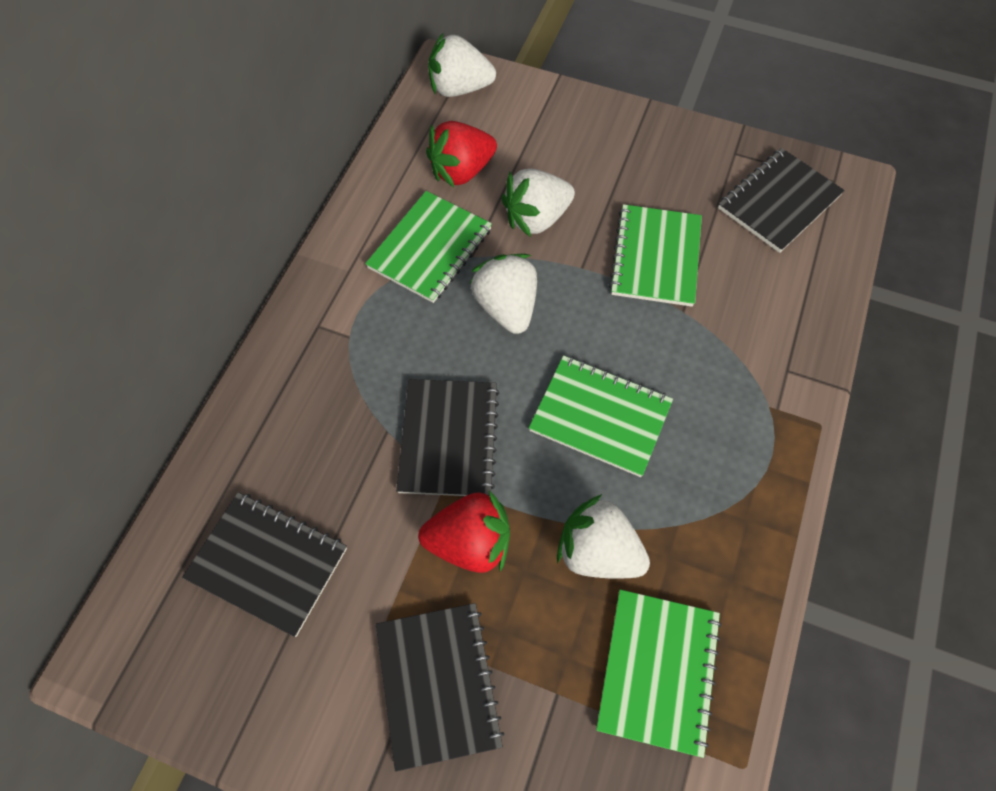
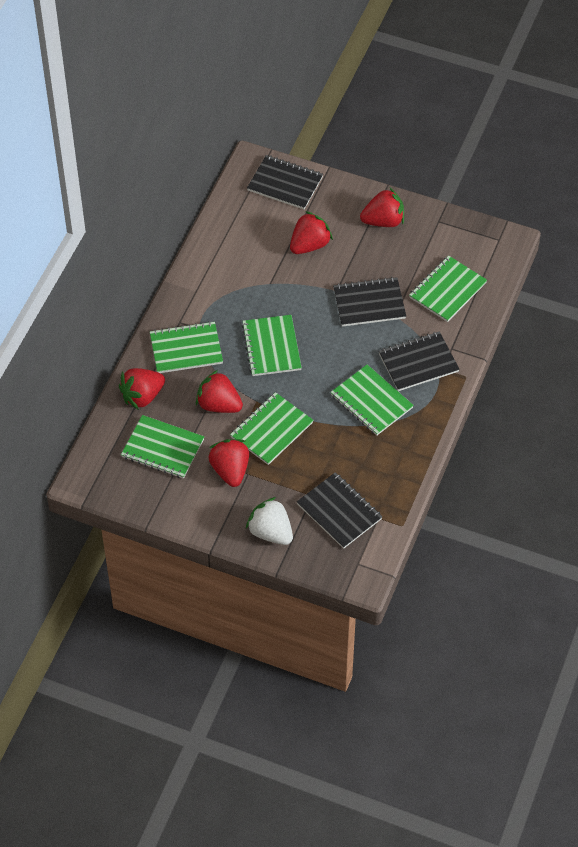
green notebook: [365,191,492,303] [529,355,673,477] [596,589,722,758] [609,204,702,307] = 4 -> [121,415,204,479] [150,321,223,373] [230,392,313,465] [242,315,302,376] [331,365,414,436] [409,255,487,322] = 6
red strawberry: [418,490,510,573] [426,121,497,187] = 2 -> [119,368,165,410] [196,370,243,413] [208,439,249,487] [290,211,333,254] [360,188,404,227] = 5
white strawberry: [428,33,496,97] [470,254,537,334] [501,169,575,237] [557,494,650,579] = 4 -> [246,497,293,545] = 1

